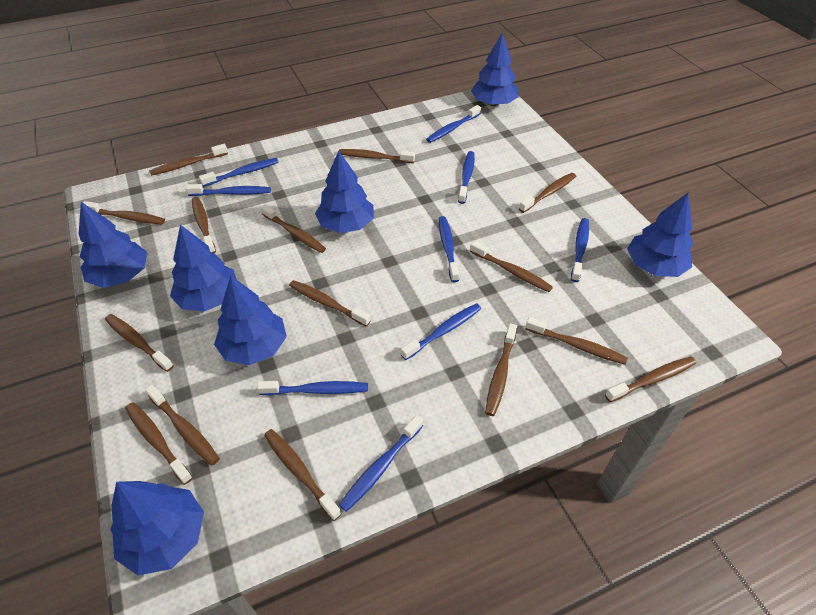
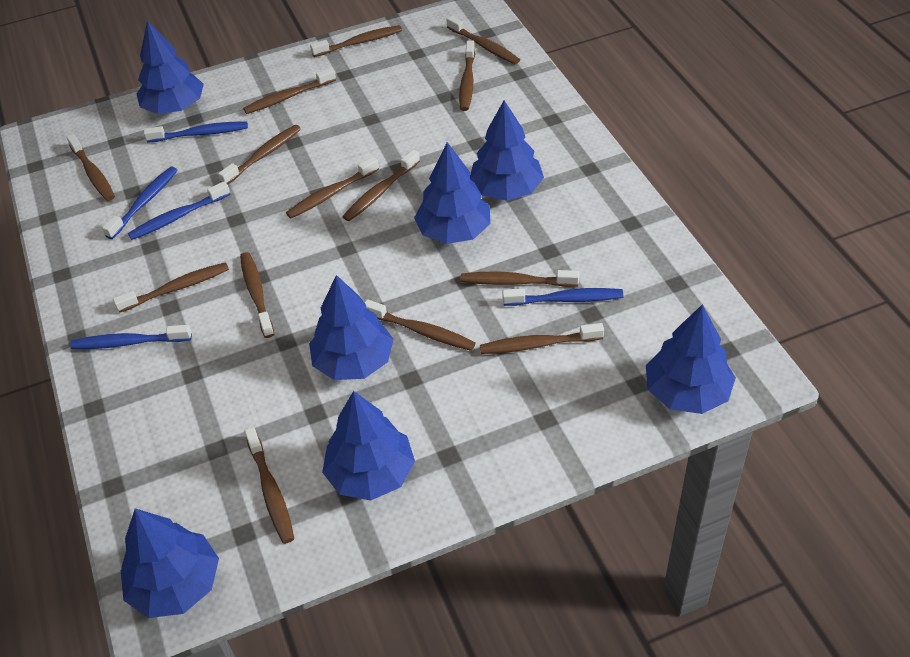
blue toothbrush: [186,184,271,196] [199,158,279,187] [257,381,368,395] [339,415,424,512] [401,303,481,360] [426,105,481,143] [439,216,459,282] [458,151,475,204] [571,218,589,282] = 9 -> [70,325,192,349] [102,167,177,239] [128,181,230,240] [144,121,248,143] [502,288,623,306] = 5
brown toothbrush: [83,201,165,224] [105,314,174,372] [125,402,193,485] [145,385,220,466] [149,144,228,176] [192,197,216,253] [260,204,326,253] [264,429,342,521] [289,280,371,327] [339,149,415,163] [470,241,553,292] [485,323,517,416] [519,173,576,213] [525,317,628,365] [605,356,696,402] = 15 -> [67,134,115,201] [113,262,229,313] [218,125,301,185] [240,252,274,338] [243,68,336,114] [245,427,294,544] [286,157,379,218] [310,25,402,57] [343,150,420,221] [364,299,475,351] [446,16,520,64] [459,41,475,111] [460,270,579,287] [480,323,604,354] = 14

